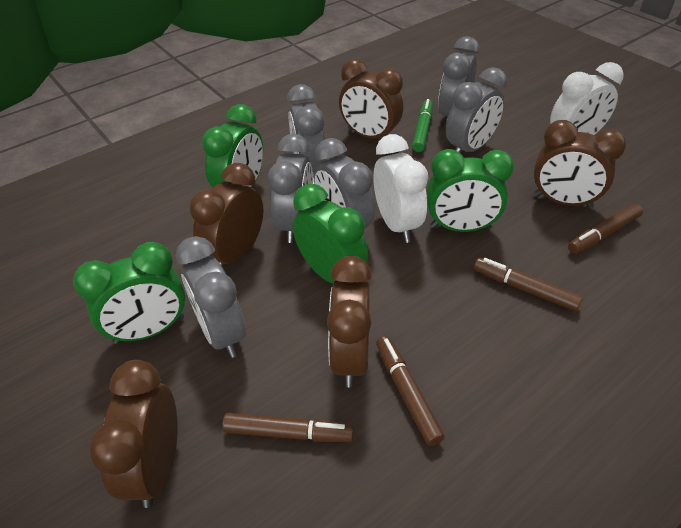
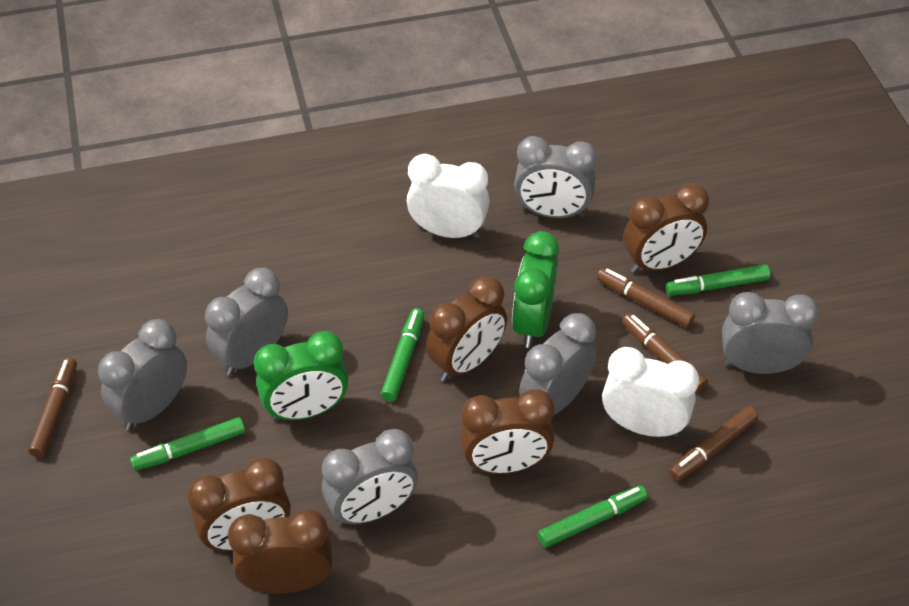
green clock: [73,242,185,344] [202,104,263,188] [293,184,368,284] [427,149,514,232] = 4 -> [254,331,348,421] [512,231,559,348] = 2
green marker: [412,99,433,152] = 1 -> [130,417,245,471] [381,308,424,402] [538,485,648,547] [666,264,770,296] = 4

